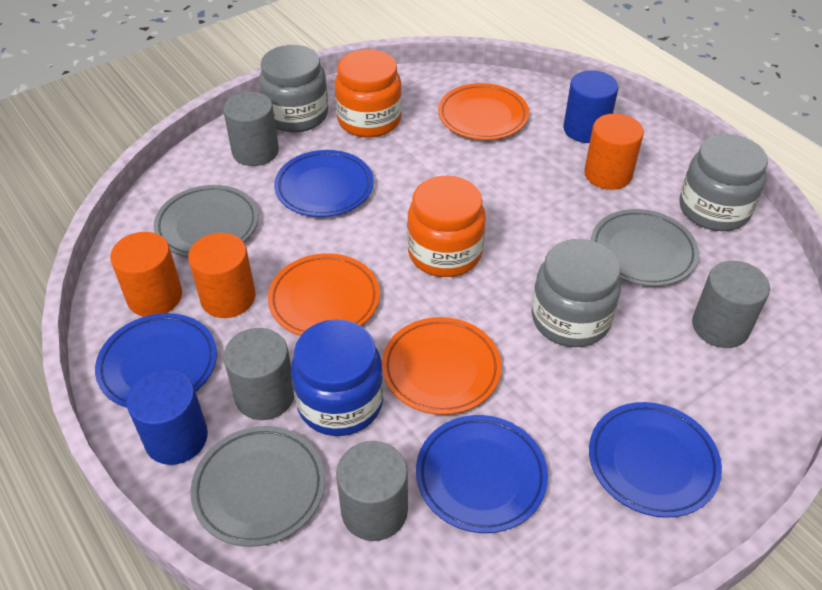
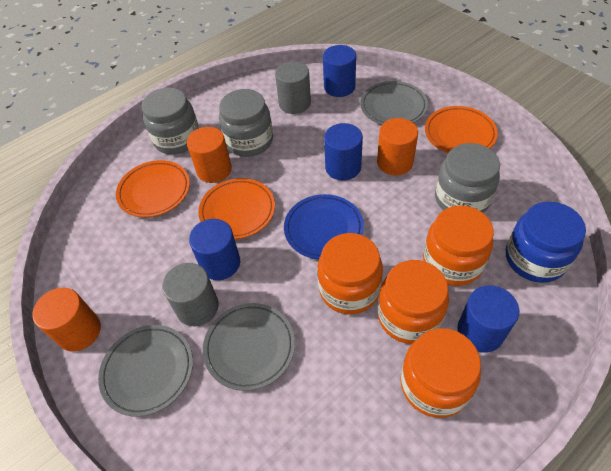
blue cylinder: [126,369,208,465] [563,70,618,143] = 2 -> [189,219,240,280] [323,45,356,97] [324,123,363,181] [457,285,519,353] = 4
blue plate: [95,313,217,408] [274,150,374,217] [416,415,548,533] [589,402,722,518] = 4 -> [284,194,364,259] = 1
grey cylinder: [223,92,279,166] [223,328,294,420] [336,441,408,541] [692,261,770,348] = 4 -> [162,263,219,326] [275,61,311,114] = 2
orange jar: [335,49,402,138] [407,175,486,277] = 2 -> [318,233,383,314] [378,260,449,344] [400,328,481,418] [423,205,494,286] = 4

